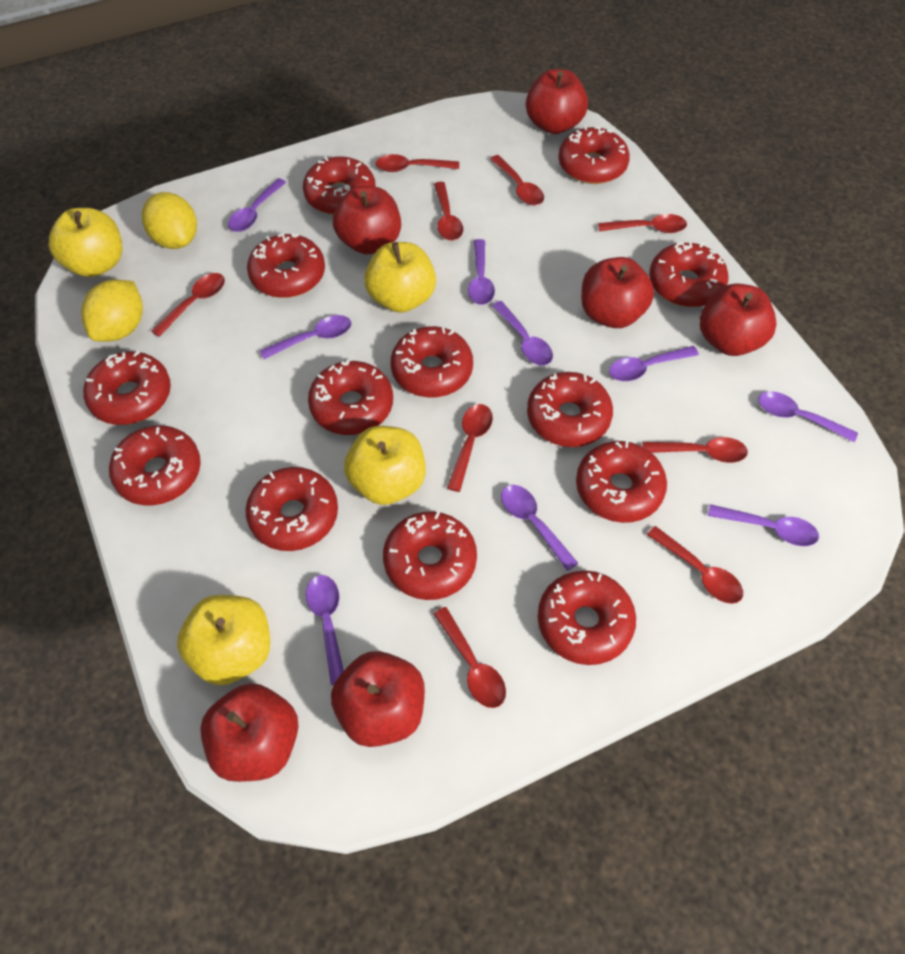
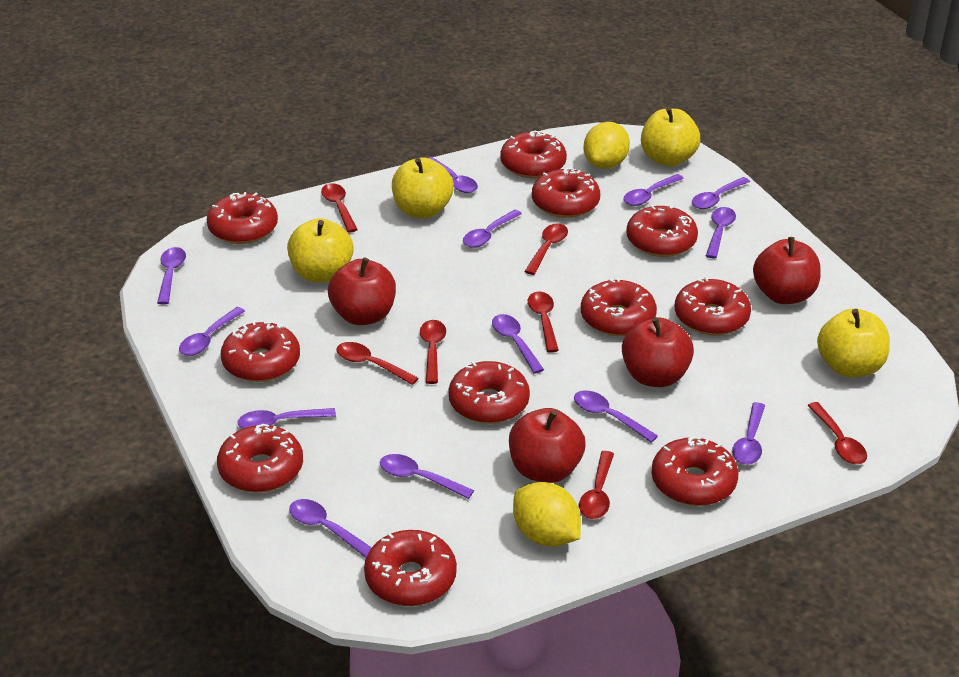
purple spoon: [228,178,286,232] [260,315,351,359] [306,575,344,685] [468,239,495,305] [492,301,553,366] [501,485,578,571] [609,346,699,381] [708,504,819,546] [758,391,858,442] = 9 -> [157,247,186,304] [179,307,245,356] [238,408,336,429] [289,499,372,558] [380,454,474,499] [429,157,478,193] [463,209,522,248] [492,314,544,374] [574,390,658,443] [623,174,684,206] [692,177,750,209] [706,207,736,259] [732,402,765,465] = 13
red apple: [200,683,299,782] [331,651,425,747] [333,186,401,255] [526,69,588,134] [581,257,654,328] [700,283,777,356] = 6 -> [328,258,396,325] [509,408,585,483] [622,317,694,387] [753,237,821,304] = 4
red donut: [83,351,171,425] [109,425,201,505] [246,467,338,551] [247,233,325,298] [303,156,375,215] [308,360,393,435] [383,511,477,600] [391,326,473,398] [527,372,613,447] [538,570,636,665] [558,126,630,184] [576,441,667,523] [649,242,729,307] = 13 -> [207,192,278,244] [217,424,303,493] [221,320,300,382] [364,530,457,606] [449,361,530,424] [500,131,567,178] [532,168,600,218] [581,278,657,336] [626,205,698,257] [652,436,738,506] [675,277,751,335] = 11
red spoon: [151,273,225,337] [375,154,459,172] [434,182,463,241] [434,607,506,708] [447,404,493,492] [490,155,544,206] [598,214,687,233] [643,437,748,463] [647,526,743,604] = 9 -> [321,183,358,232] [337,342,418,385] [420,320,446,384] [524,223,568,275] [528,292,559,353] [579,451,614,519] [808,402,867,464] = 7

